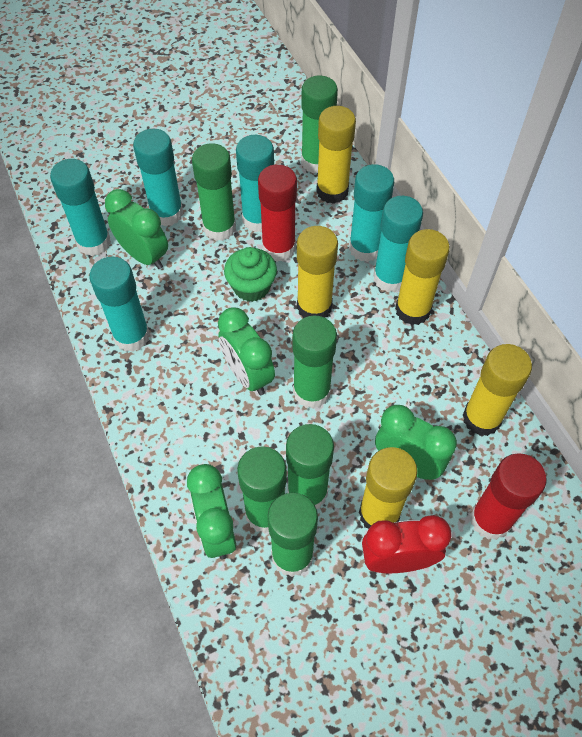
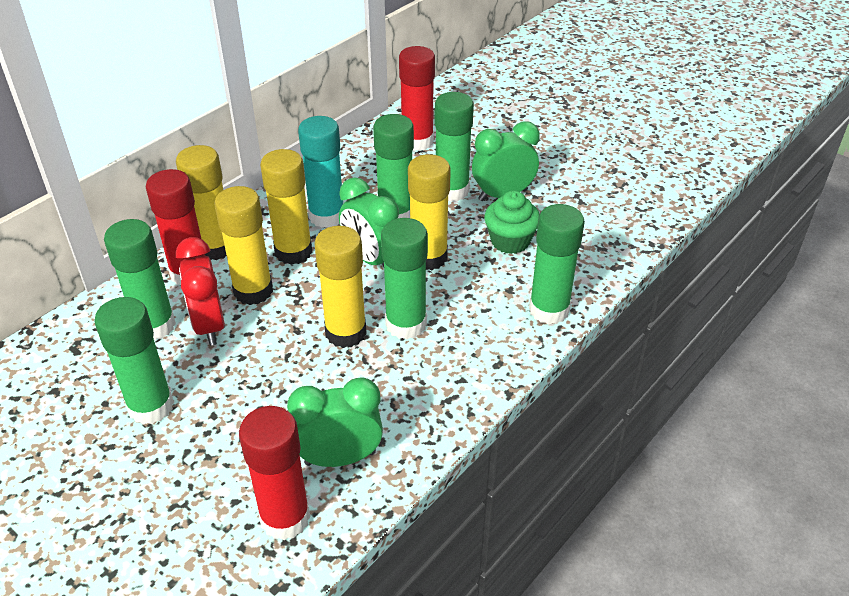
green clock: [105,189,168,269] [187,464,236,559] [218,308,275,395] [375,405,457,480] = 4 -> [287,377,383,467] [339,178,399,267] [472,121,540,201] = 3
red glue stick: [258,164,297,262] [470,453,547,540] = 2 -> [146,169,205,285] [239,406,310,540] [399,46,435,151] = 3
turquoise glue stick: [50,159,111,256] [89,257,150,352] [133,129,183,227] [236,135,274,232] [349,164,394,262] [373,196,423,292] = 6 -> [298,116,344,228] = 1

